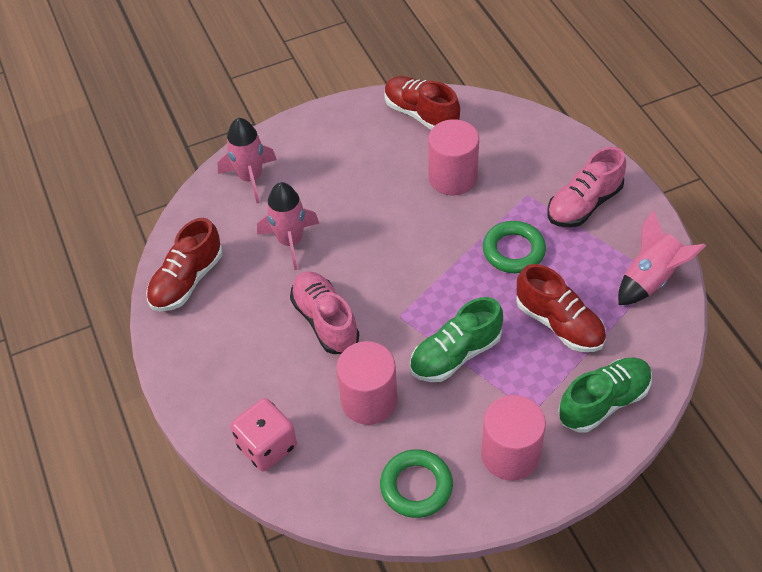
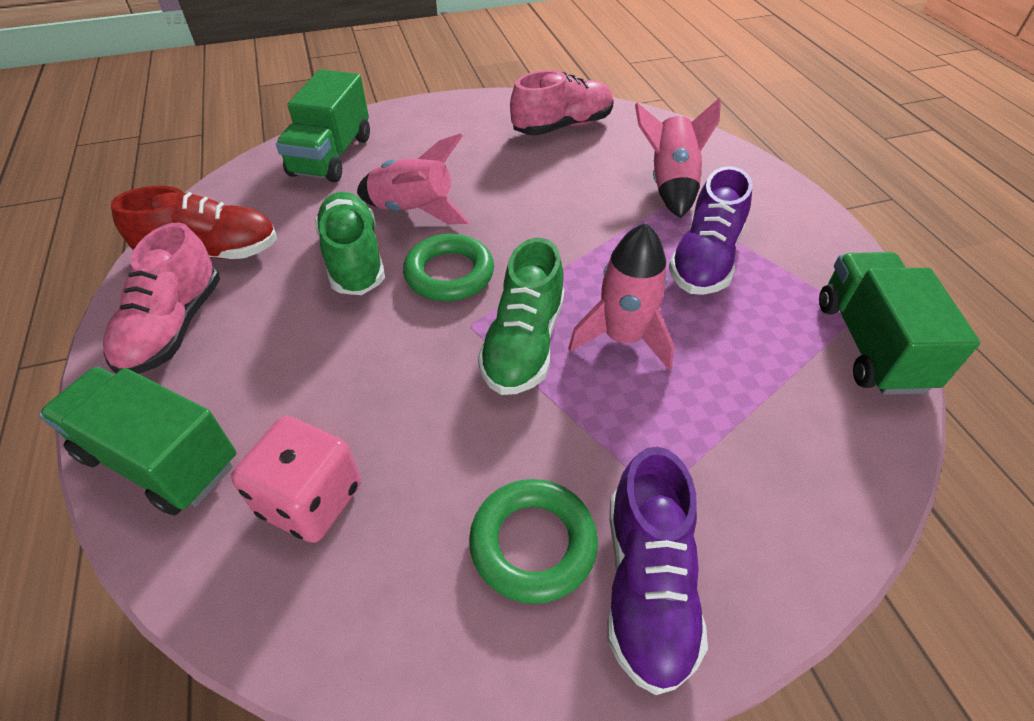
green truck: none = 0 -> [39,367,236,516] [276,69,370,182] [819,252,980,395] = 3
pink cylinder: [336,341,397,425] [428,119,479,196] [481,395,546,481] = 3 -> none = 0
purple shoe: none = 0 -> [607,446,708,695] [669,166,753,295] = 2
red shoe: [146,218,222,311] [384,76,460,130] [516,264,606,352] = 3 -> [111,186,277,259] = 1

